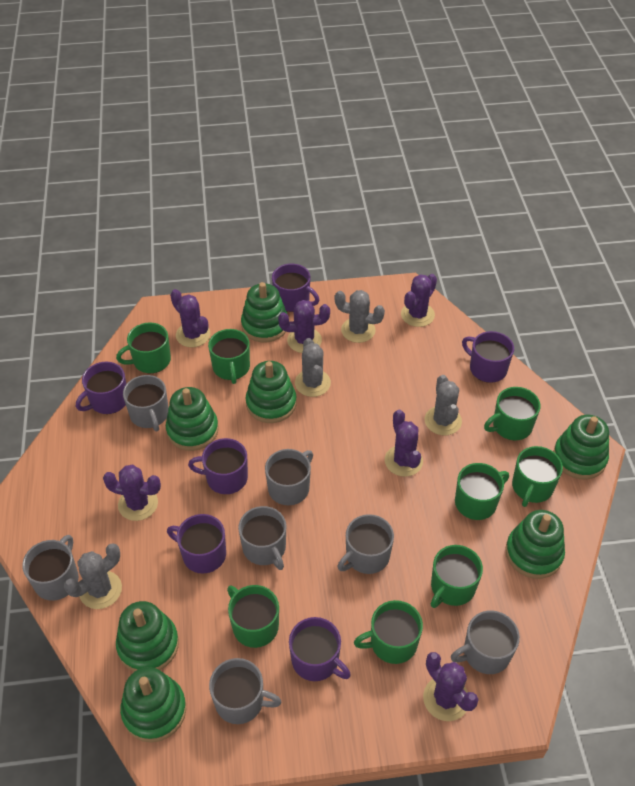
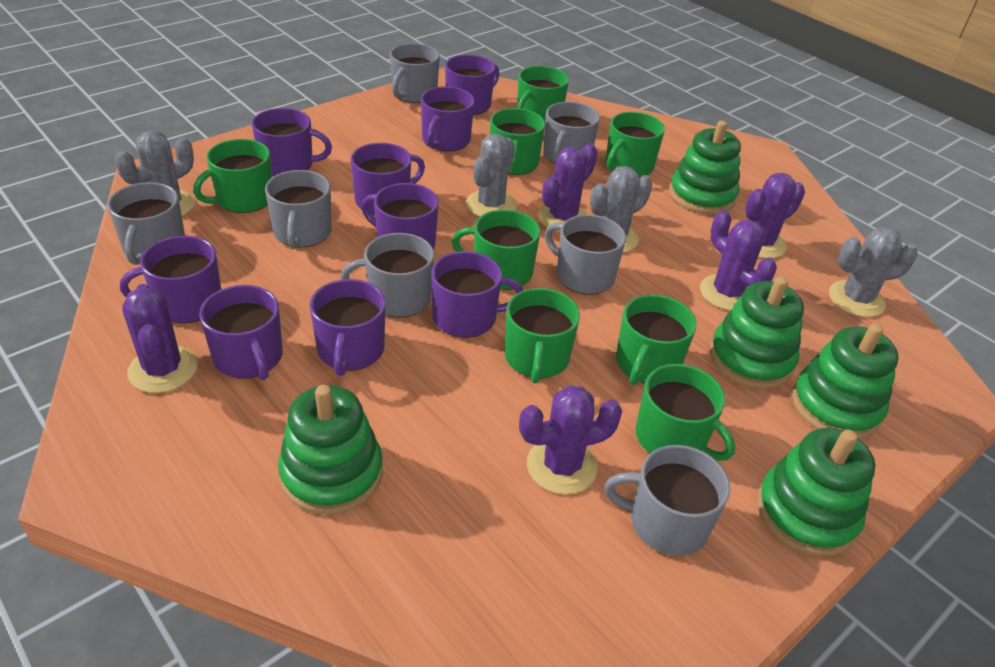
green stacking toy: [116,601,179,672] [120,667,186,743] [166,387,219,451] [241,282,288,342] [245,361,296,423] [505,510,565,579] [553,415,609,480] = 7 -> [278,385,383,515] [669,121,741,215] [710,277,804,389] [757,428,875,556] [792,323,898,439] = 5
purple cactus: [103,465,161,521] [170,289,210,347] [278,300,330,353] [385,410,423,477] [401,274,437,327] [423,652,479,721] = 6 -> [122,284,197,393] [519,385,622,495] [538,143,598,232] [700,210,777,311] [746,173,805,258] = 5
purple mug: [76,362,126,414] [167,514,226,574] [188,438,248,494] [272,264,319,312] [289,617,351,681] [462,331,514,383] = 6 -> [120,236,221,323] [199,285,283,380] [252,108,332,176] [309,279,386,376] [351,143,425,215] [361,183,438,249] [421,86,475,151] [431,251,523,338] [445,54,500,115] = 9

